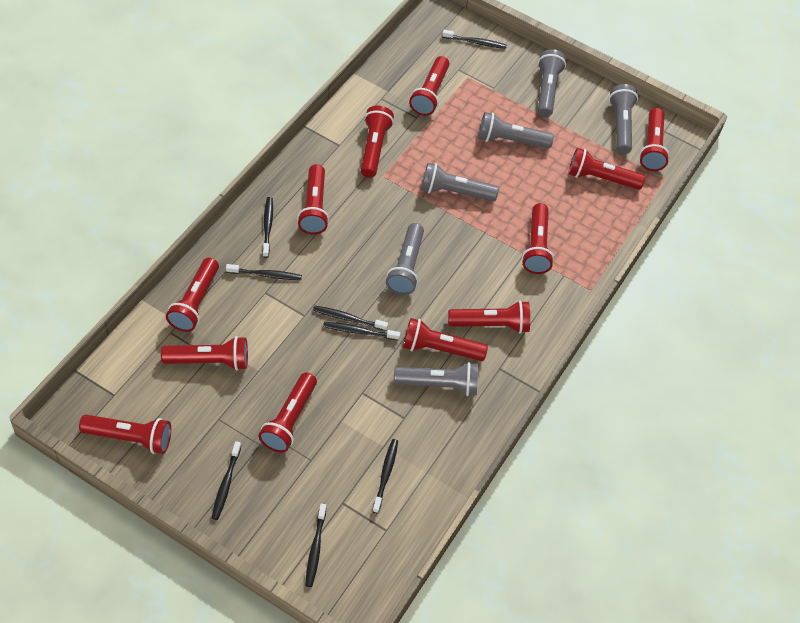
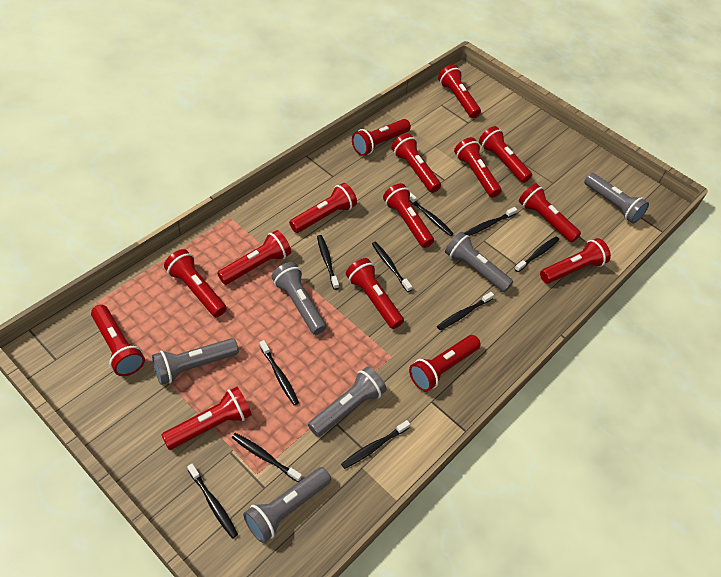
black toothbrush: [212,441,241,520] [226,264,302,280] [263,197,273,258] [305,504,326,587] [313,306,388,331] [323,322,400,340] [372,439,398,513] [442,30,507,49] = 8 -> [187,464,238,538] [232,433,302,482] [260,340,299,405] [317,235,339,290] [341,420,410,469] [372,242,412,292] [410,192,454,236] [437,292,494,330] [464,207,517,236] [515,237,559,272] = 10
red flashlight: [79,415,171,454] [161,336,248,371] [166,258,219,332] [258,372,317,453] [297,164,329,234] [361,105,394,178] [403,318,488,361] [409,56,449,116] [448,301,530,333] [522,203,554,274] [568,148,645,190] [639,108,670,171] = 12 -> [91,305,145,376] [162,387,252,450] [164,249,227,317] [217,230,291,285] [289,183,357,233] [346,258,404,329] [352,119,411,156] [383,183,434,248] [392,134,441,193] [409,335,481,392] [438,65,481,118] [454,137,502,198] [479,126,532,183] [519,183,581,242] [540,238,611,284] = 15

